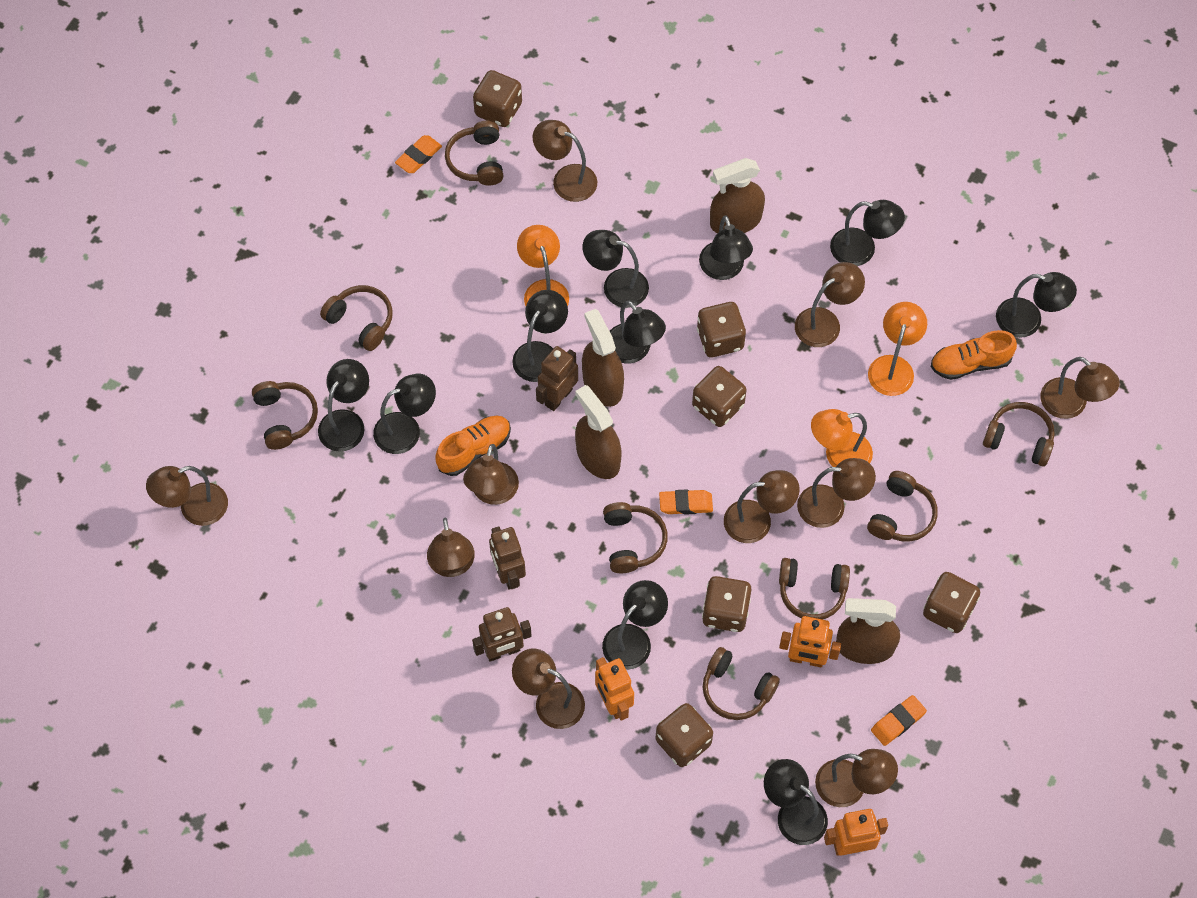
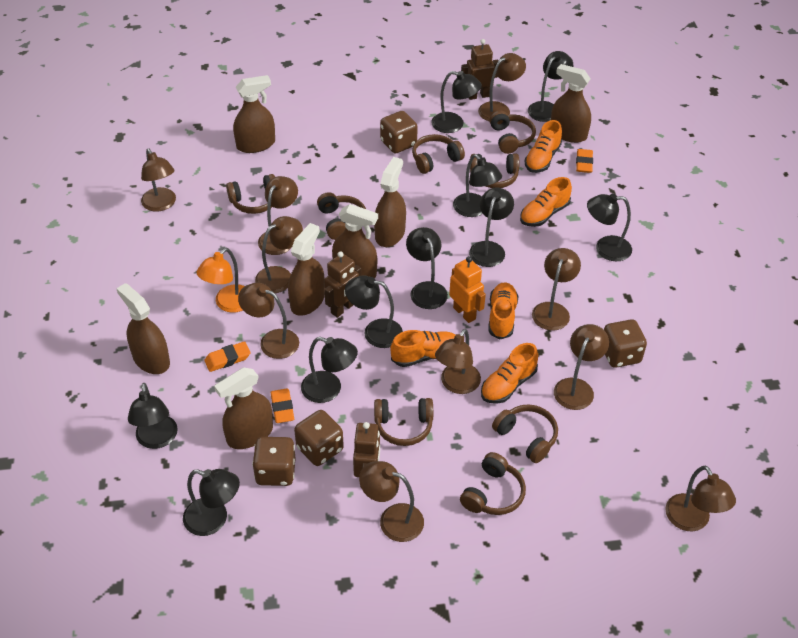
brown dice: [473,70,522,127] [656,703,713,767] [692,366,747,427] [697,302,746,357] [702,576,752,632] [923,572,980,633] = 6 -> [252,437,296,486] [294,410,344,466] [380,111,418,153] [604,319,647,368] = 4
brown spray bottle: [575,385,621,479] [582,309,624,407] [710,158,765,234] [836,598,900,664] = 4 -> [116,283,170,374] [214,368,273,449] [233,75,275,153] [288,223,325,316] [332,204,378,278] [374,157,406,247] [551,64,591,143] = 7
orange lamp: [517,225,569,306] [811,409,873,467] [868,302,927,396] = 3 -> [196,248,245,313] = 1
orange robot: [595,657,634,721] [779,616,841,667] [824,809,888,856] = 3 -> [449,256,486,323] = 1
orange shoe: [436,416,511,476] [931,330,1017,380] = 2 -> [390,330,455,367] [481,343,538,404] [488,282,518,339] [520,177,572,227] [525,120,562,173] = 5

